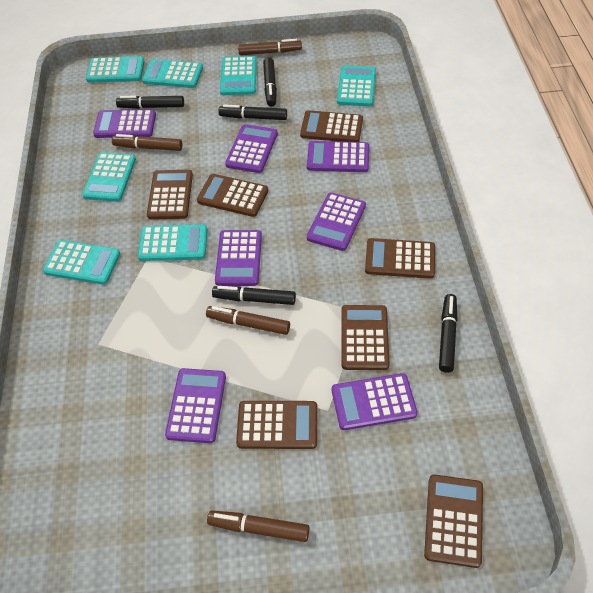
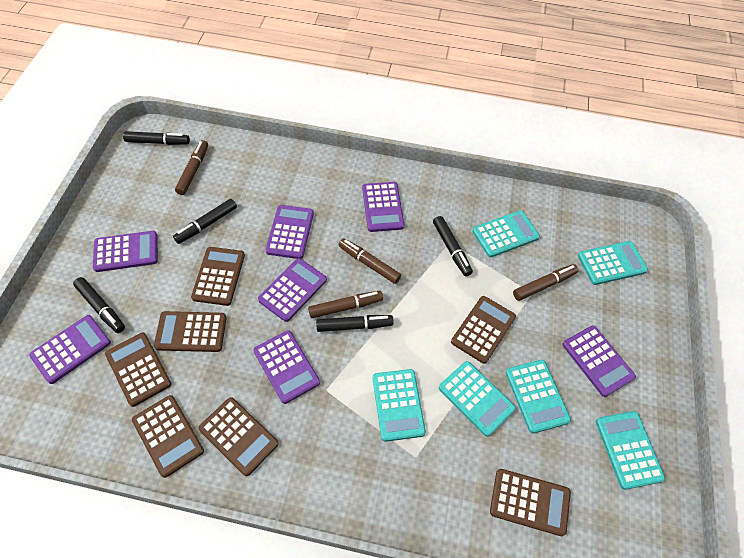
turquoise calculator: [43,240,120,285] [82,152,136,202] [86,56,145,83] [138,224,208,261] [142,59,203,88] [220,56,257,95] [337,65,376,106] = 7 -> [373,369,426,442] [439,361,516,437] [472,210,540,257] [505,360,571,434] [578,241,648,285] [596,411,665,490] = 6

